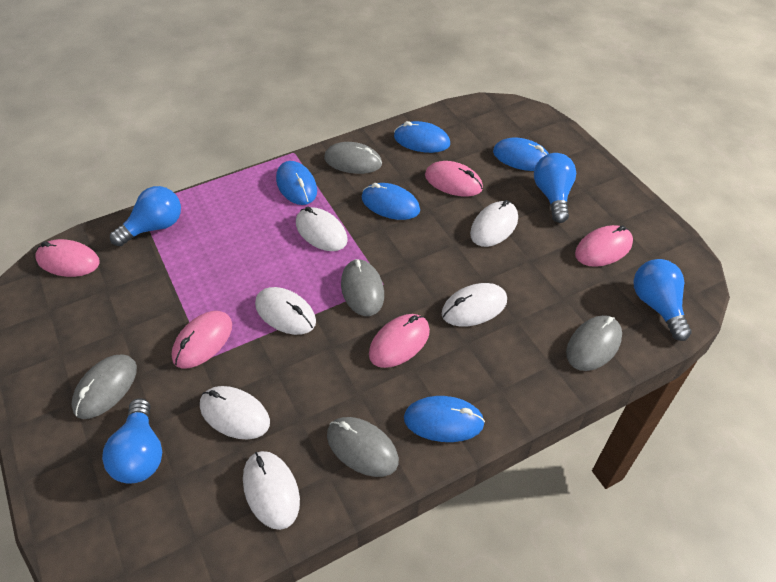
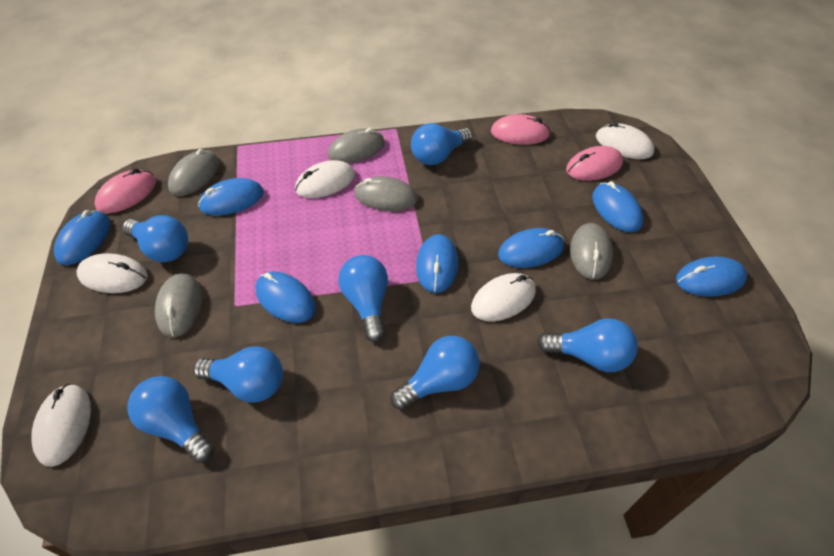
blue light bulb: [102,398,162,484] [110,186,181,246] [534,153,576,223] [633,259,692,341] = 4 -> [122,215,188,262] [127,376,215,463] [193,346,283,403] [338,255,388,342] [391,336,480,410] [411,123,473,165] [537,318,638,372] = 7
blue mouse: [276,161,317,205] [362,183,420,220] [394,121,450,153] [404,396,485,442] [493,138,549,171] = 5 -> [54,210,110,265] [198,178,264,215] [255,272,316,323] [416,234,459,293] [498,228,564,268] [592,181,643,232] [676,257,747,297] = 7
pink mouse: [35,239,100,277] [172,311,232,368] [369,314,430,368] [425,161,483,197] [575,225,633,267] = 5 -> [94,168,156,213] [491,114,551,145] [566,146,623,181] = 3
white mouse: [200,386,270,440] [243,451,300,530] [255,287,316,335] [296,207,348,251] [442,283,507,327] [470,200,518,247] = 6 -> [31,384,91,467] [76,253,148,293] [295,160,355,198] [471,273,536,321] [596,122,654,159] = 5

